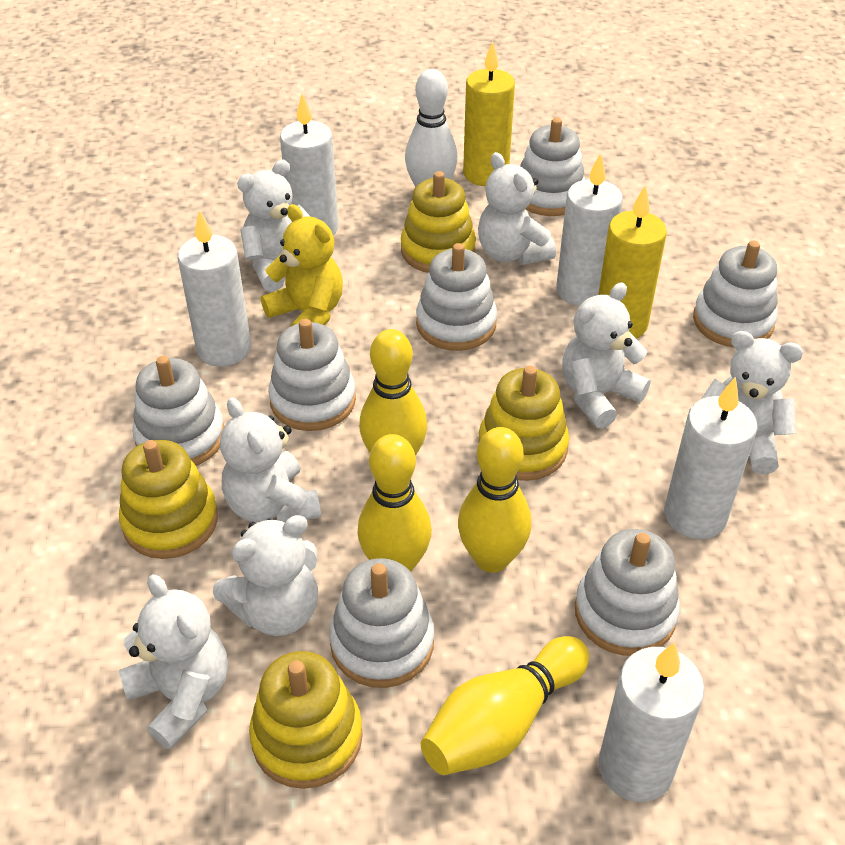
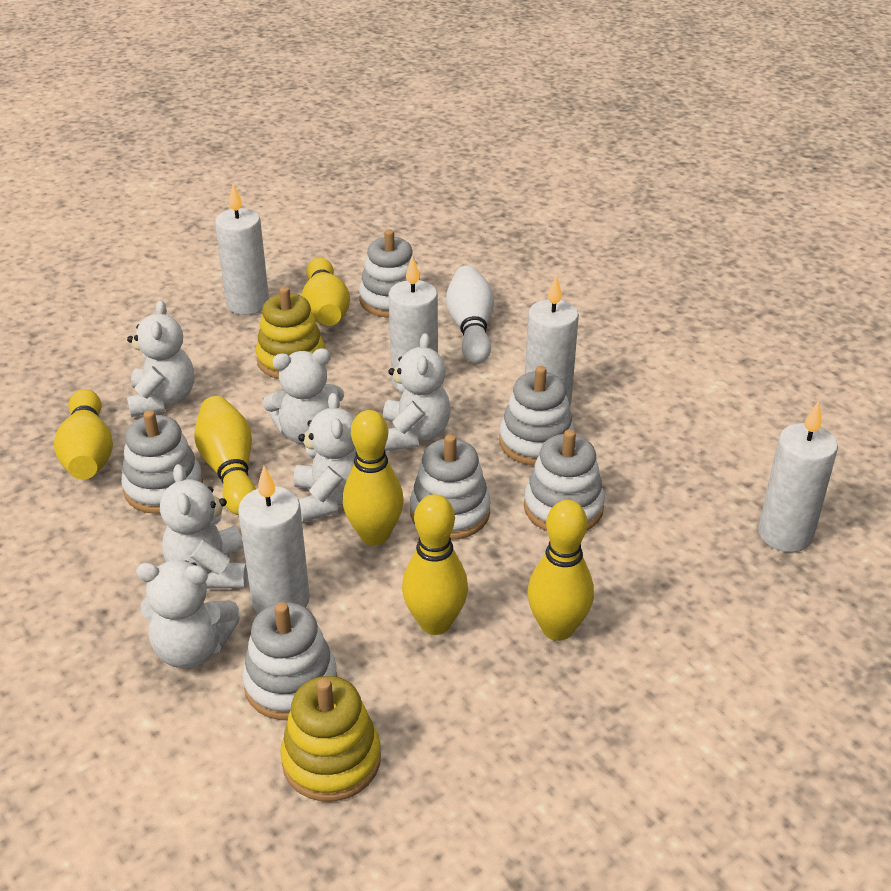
white stacking toy: [132,356,225,466] [268,319,356,431] [329,558,434,688] [416,243,497,351] [520,118,585,216] [575,529,680,656] [693,241,778,347] = 7 -> [121,410,203,514] [242,602,337,720] [359,230,420,317] [410,434,491,540] [499,366,575,465] [524,429,605,531] = 6
white teddy bear: [119,574,228,749] [213,515,318,636] [220,397,321,522] [237,160,311,292] [478,152,556,265] [562,283,651,429] [701,331,803,474] = 7 -> [127,300,194,417] [136,560,240,668] [160,464,248,589] [263,348,344,445] [294,393,356,522] [383,333,451,451] = 6
yellow bowling pin: [358,434,432,572] [359,329,427,456] [421,636,589,775] [458,427,532,573] = 4 -> [54,389,113,480] [195,396,256,515] [302,258,350,326] [343,410,404,545] [402,494,468,635] [527,500,594,641] = 6
yellow candle: [463,41,515,186] [598,185,667,338] = 2 -> none = 0
yellow stacking toy: [119,440,218,559] [249,651,363,789] [401,171,476,273] [478,366,569,481] = 4 -> [256,287,325,379] [280,676,381,802] = 2
yellow teddy bear: [261,204,343,327] = 1 -> none = 0

